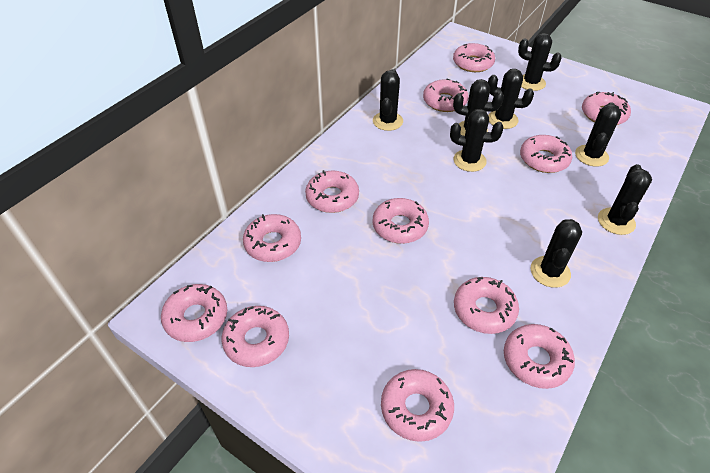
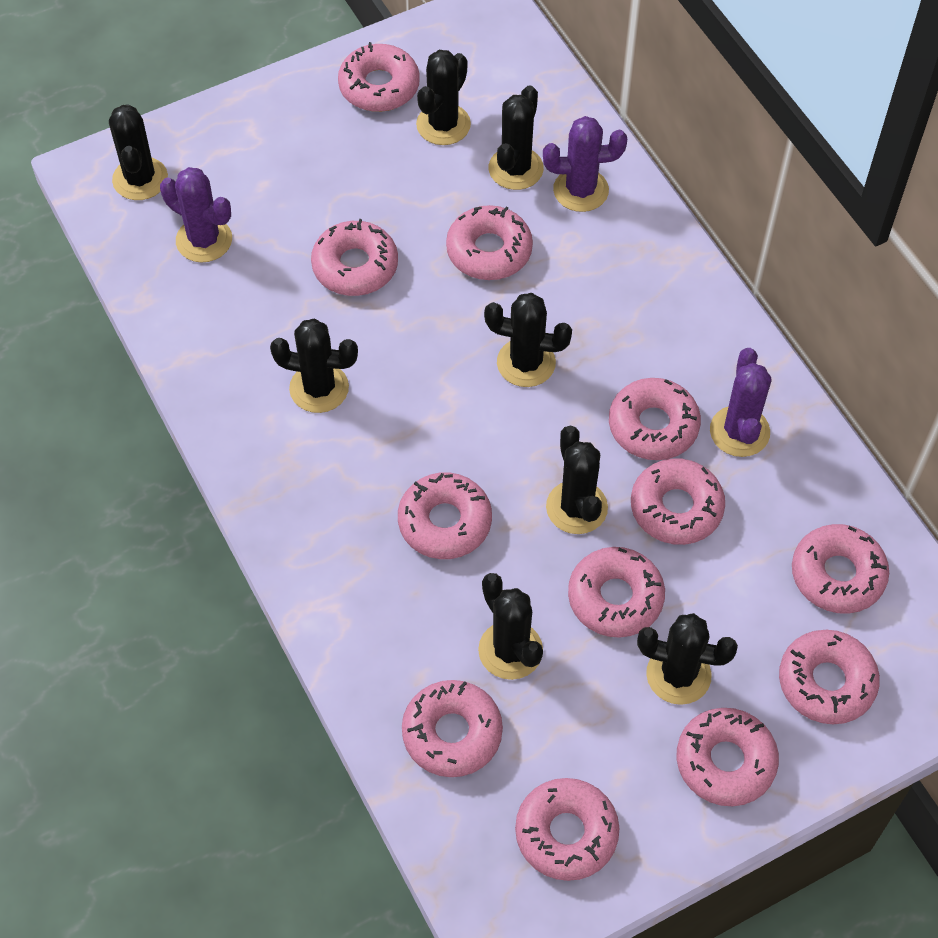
purple cactus: none = 0 -> [160,167,232,262] [543,116,627,212] [710,348,772,457] = 3

